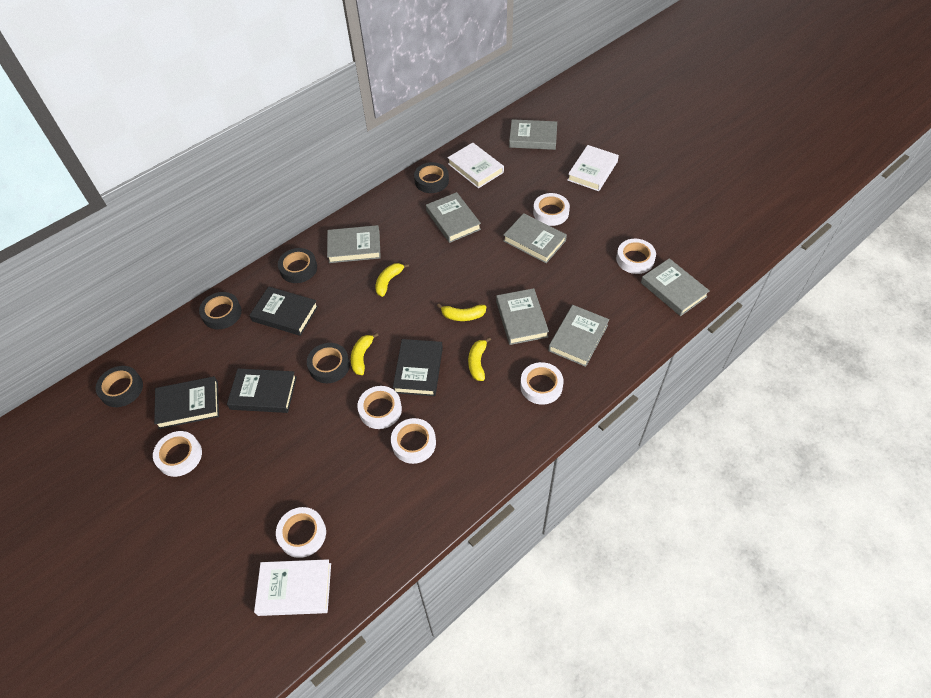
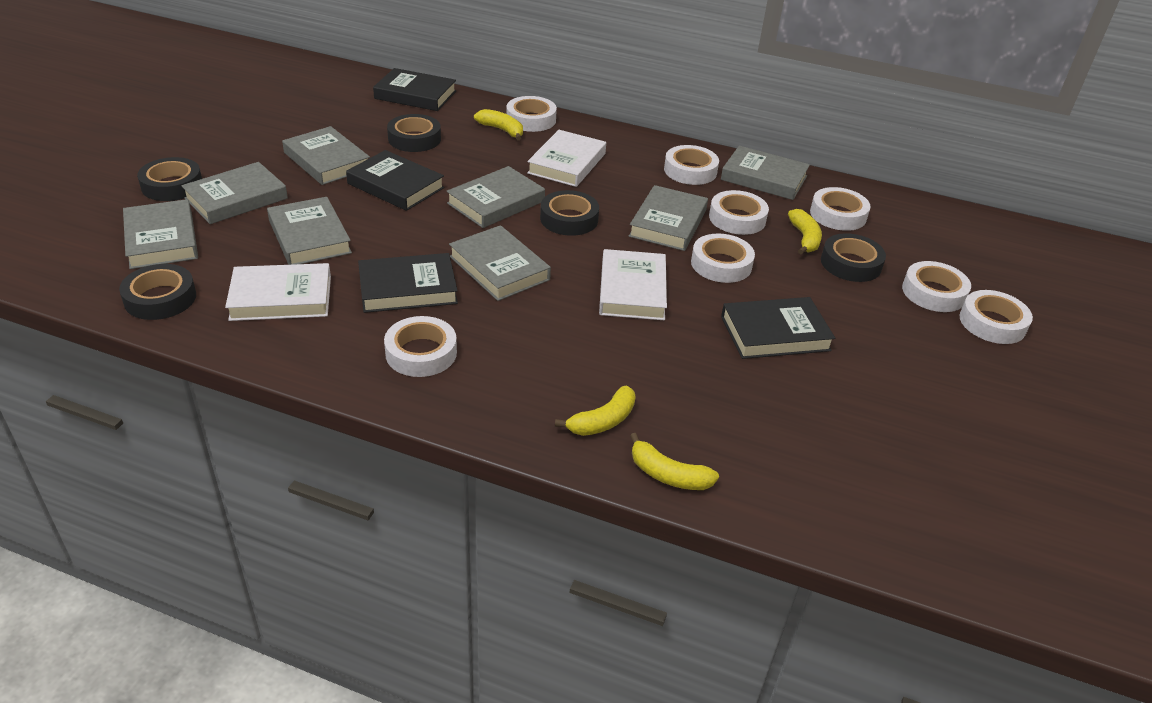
grey book: [327,225,381,263] [426,192,481,243] [496,288,549,345] [503,213,567,263] [509,119,557,150] [548,305,609,367] [641,258,710,316] = 7 -> [123,199,198,269] [181,162,288,224] [267,197,352,265] [282,126,370,185] [446,166,545,228] [449,225,551,301] [629,185,708,251] [721,145,810,200] = 8
white tape: [153,431,202,477] [276,507,326,558] [357,386,402,429] [391,418,436,464] [520,362,564,405] [533,193,570,226] [616,239,656,274] = 7 -> [384,316,457,377] [506,96,557,132] [664,145,719,185] [691,233,755,283] [709,190,769,235] [810,187,871,231] [902,261,971,312] [959,290,1033,344] = 8

